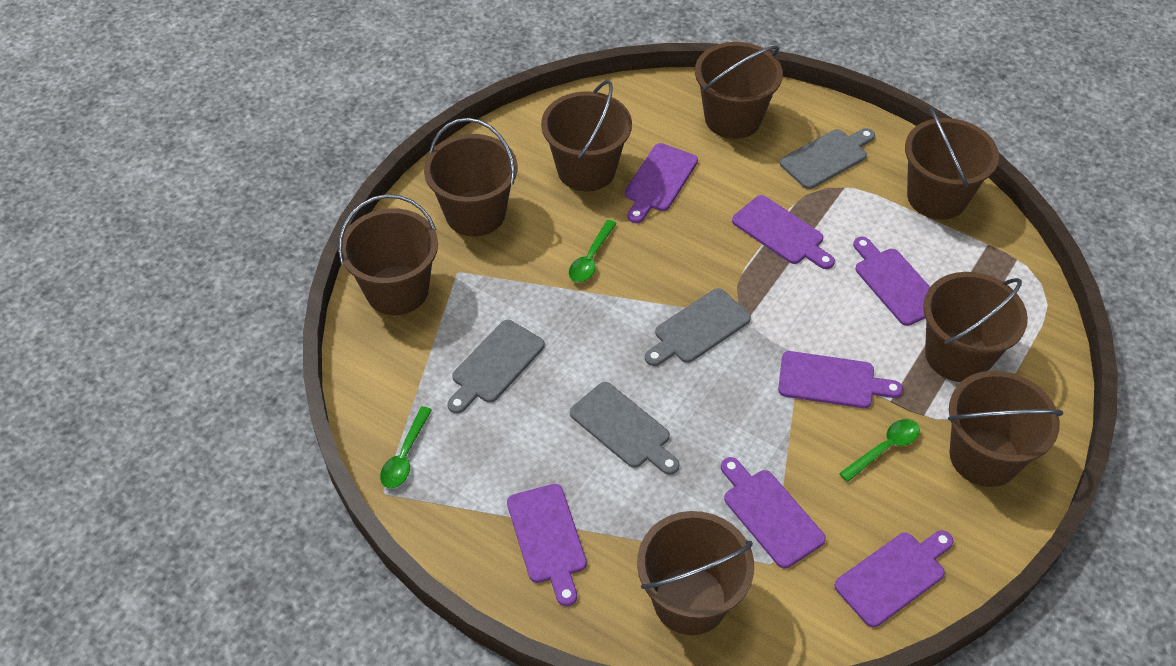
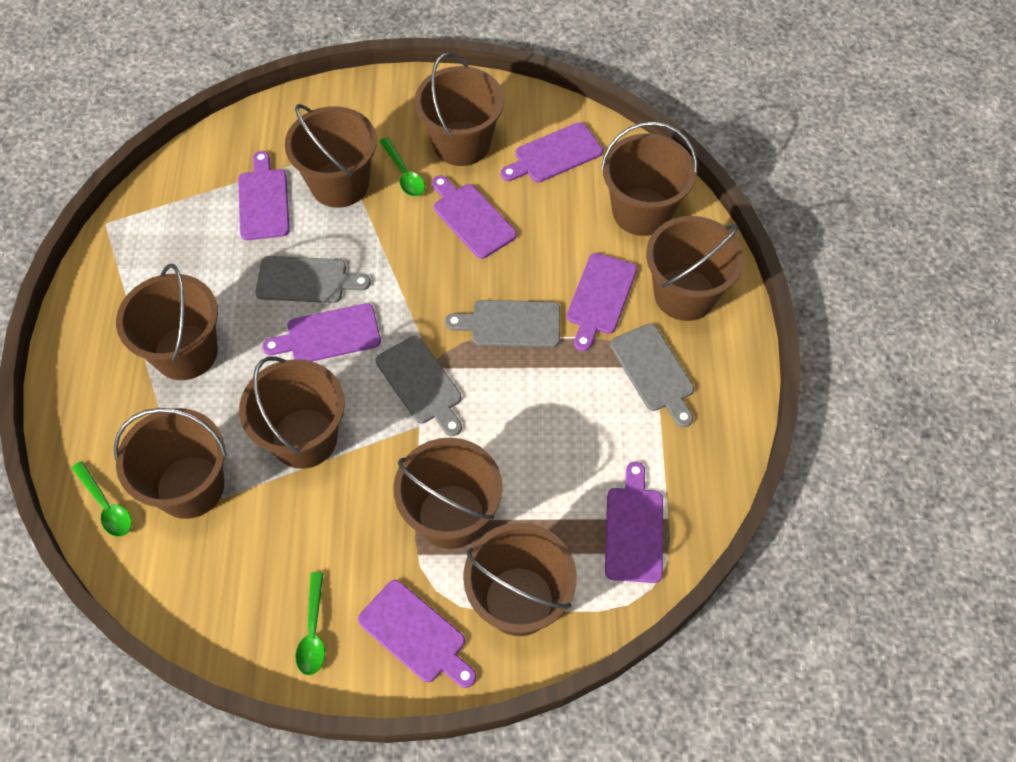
brown bucket: [338,194,438,315] [424,118,517,236] [541,80,632,191] [637,511,754,635] [695,42,783,139] [905,107,999,220] [923,272,1028,382] [948,371,1063,487] = 8 -> [114,408,227,519] [116,264,218,380] [239,356,345,469] [285,104,377,208] [393,438,503,549] [415,53,504,166] [463,523,577,636] [601,121,697,236] [646,216,744,321] = 9

